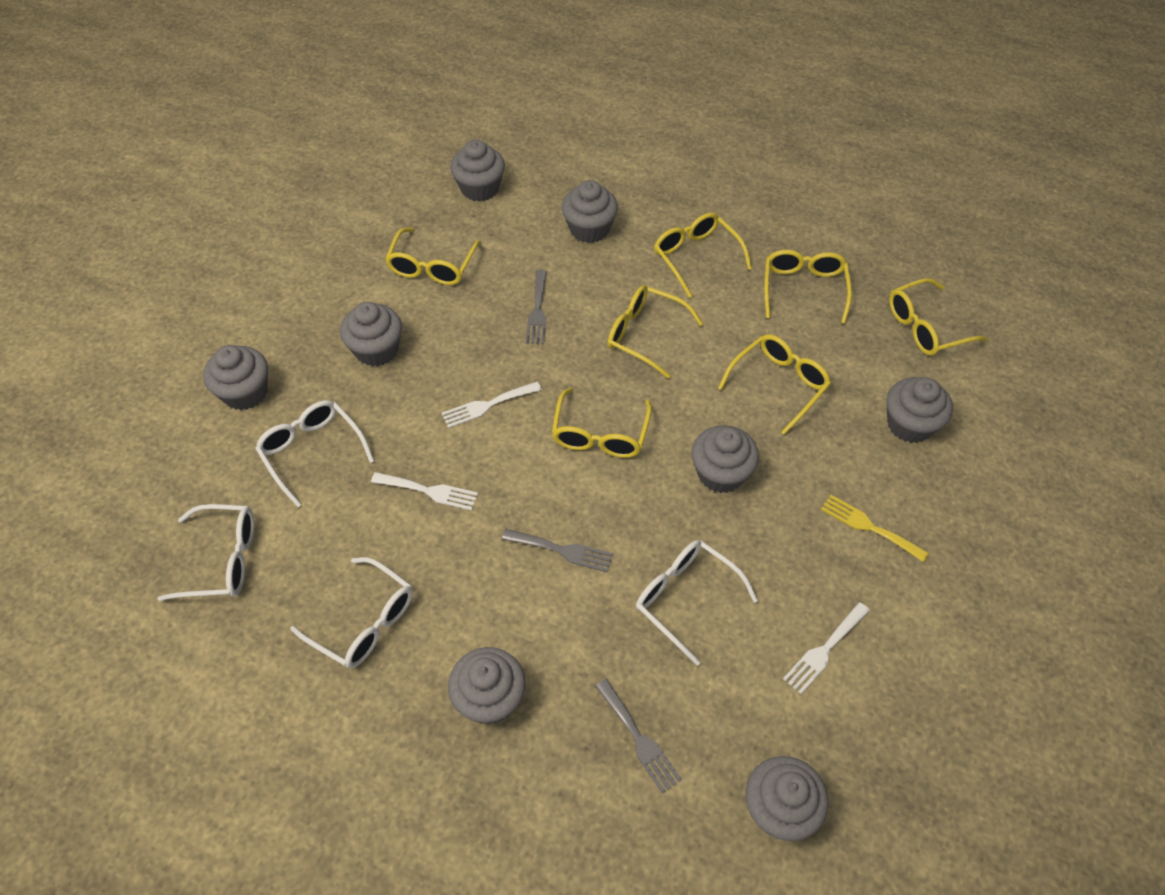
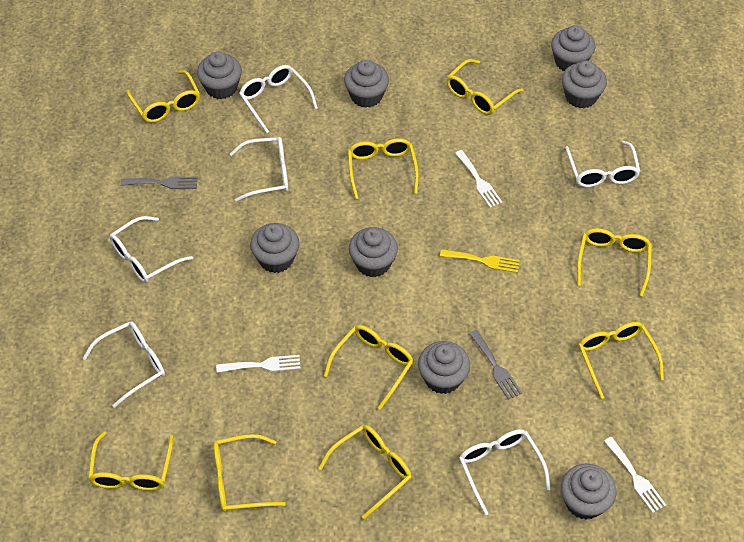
grey fork: [502,529,613,573] [526,270,547,344] [595,679,682,794] = 3 -> [121,177,198,189] [469,330,522,400] = 2
white glasses: [158,504,254,601] [255,400,374,507] [290,557,413,669] [636,540,758,666] = 4 -> [83,321,165,408] [110,216,193,283] [230,137,288,202] [239,65,318,133] [459,429,551,515] [565,141,640,187] = 6
yellow glasses: [385,228,481,285] [552,388,652,458] [608,285,703,379] [654,213,752,298] [718,334,831,435] [764,250,852,324] [889,278,988,356] = 7 -> [88,431,173,491] [127,70,200,123] [214,434,285,512] [318,425,412,519] [324,325,414,410] [348,138,419,199] [446,59,523,115] [577,228,652,296] [578,322,664,399] = 9

